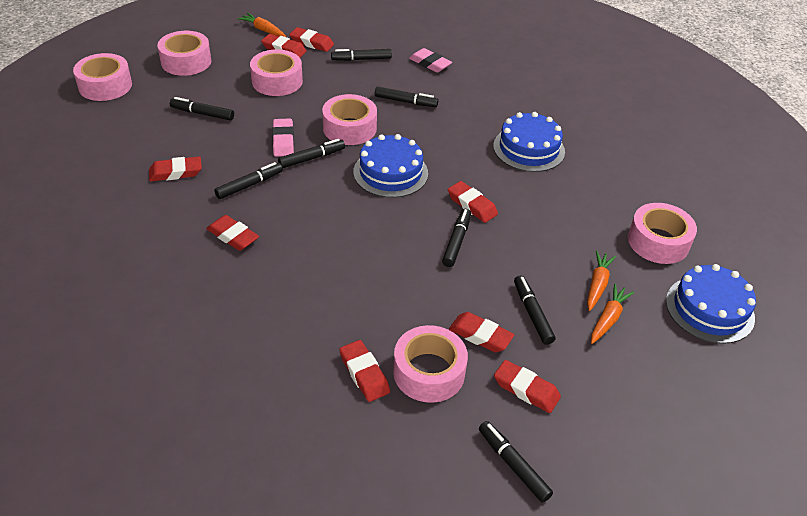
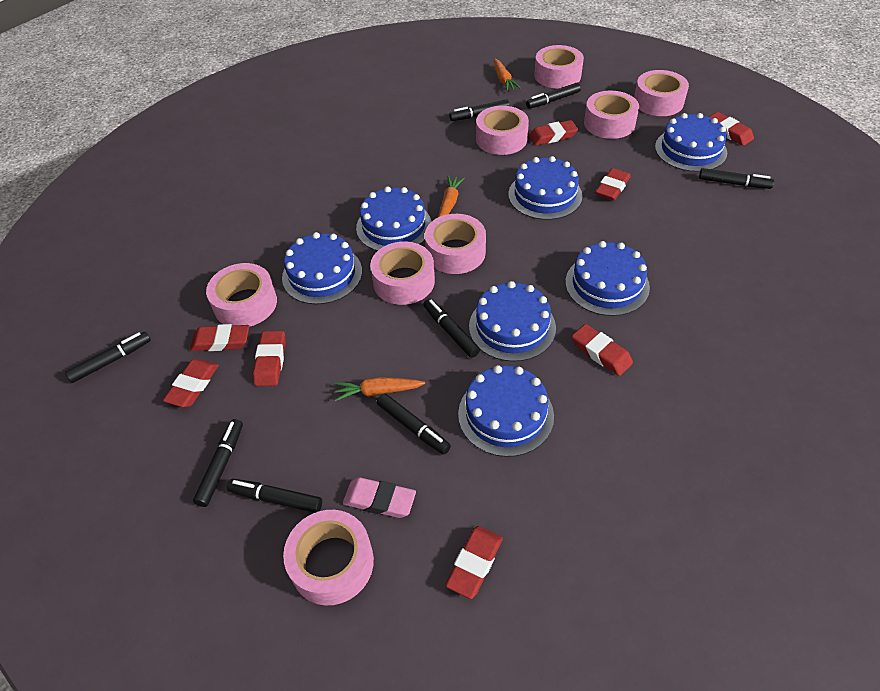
blue cake: [353,134,428,198] [493,112,565,172] [666,264,756,344] = 3 -> [282,232,362,304] [356,186,432,251] [458,365,554,457] [469,281,556,362] [508,156,582,220] [565,241,650,316] [655,113,727,172] = 7
pink eraser: [272,119,294,157] [409,48,452,73] = 2 -> [343,477,416,518] = 1
pink tape: [73,53,132,101] [157,31,211,76] [250,49,303,96] [322,94,377,145] [393,325,468,403] [628,203,697,264] = 6 -> [206,263,277,327] [283,510,374,605] [370,242,435,305] [425,214,486,274] [476,106,529,155] [534,45,584,89] [584,91,639,139] [634,70,689,116] = 8

